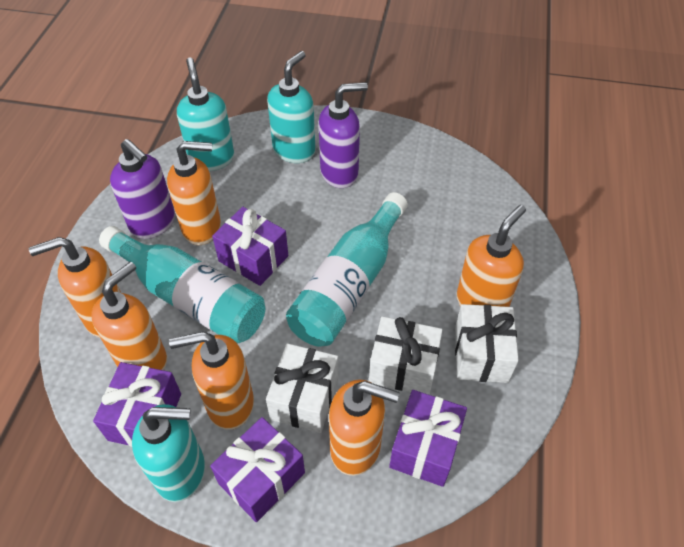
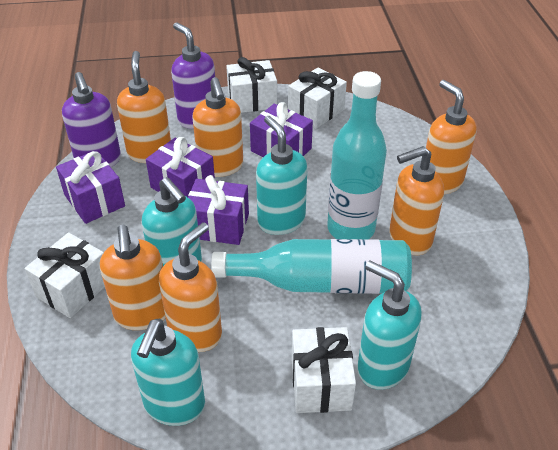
turquoise soap dispenser: [132,404,205,502] [177,57,234,171] [267,51,316,163] = 3 -> [131,319,205,426] [142,177,202,266] [256,116,307,235] [357,261,422,390] = 4
white gift: [266,343,338,433] [369,316,443,395] [455,304,519,383] = 3 -> [25,232,105,318] [226,57,277,113] [288,68,347,129] [292,327,356,413] = 4

